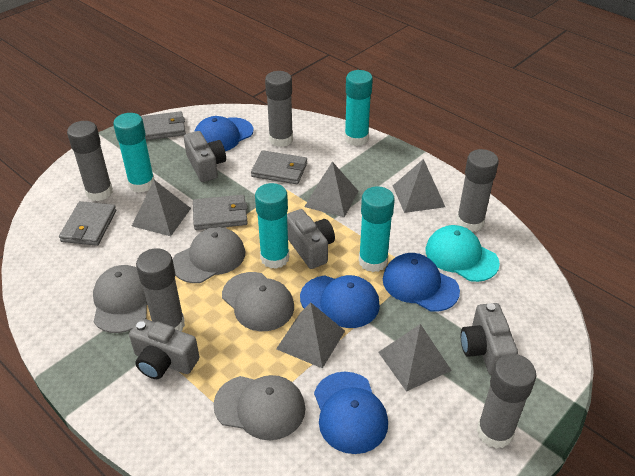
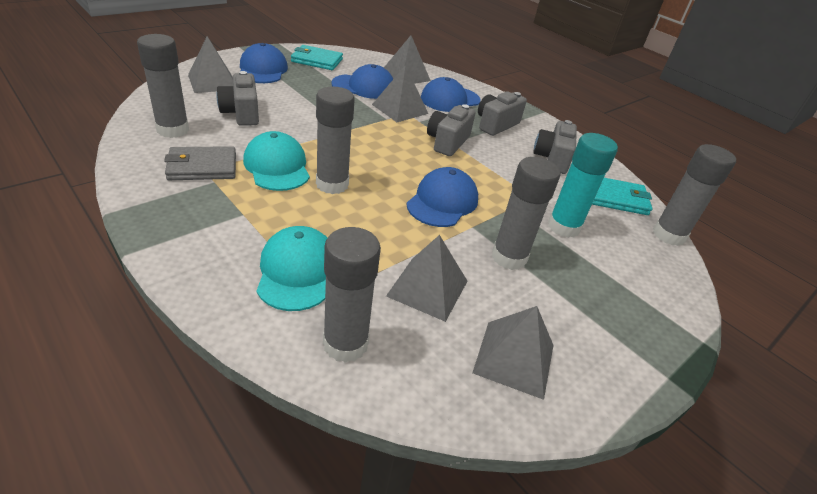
grey cap: [93,265,147,333] [173,227,245,283] [213,375,305,440] [222,272,294,331] = 4 -> none = 0
grey wallet: [59,201,116,246] [141,111,186,140] [193,195,248,230] [251,150,307,184] = 4 -> [164,146,236,180] = 1
turquoise cap: [425,225,500,282] = 1 -> [243,131,310,191] [257,226,327,311] = 2
turquoise glue stick: [113,113,155,193] [255,183,289,269] [344,70,373,146] [359,186,395,272] = 4 -> [548,133,618,238] = 1
turquoise wallet: none = 0 -> [291,45,343,70] [592,178,652,215] = 2

